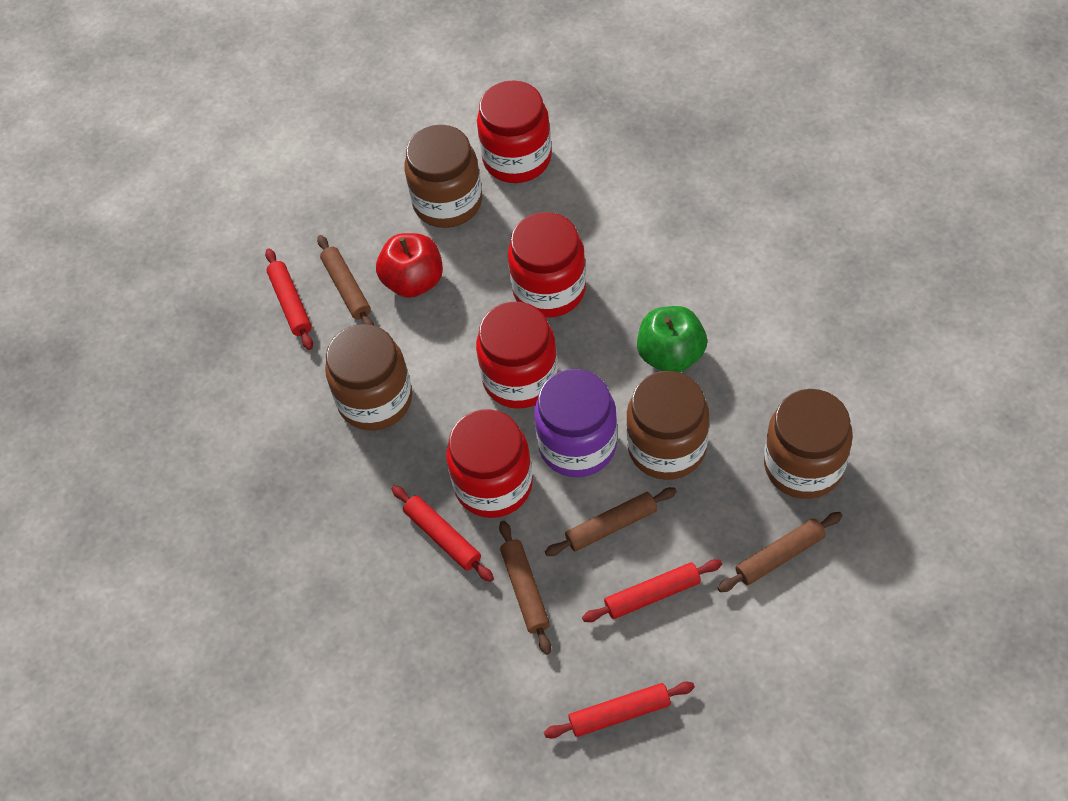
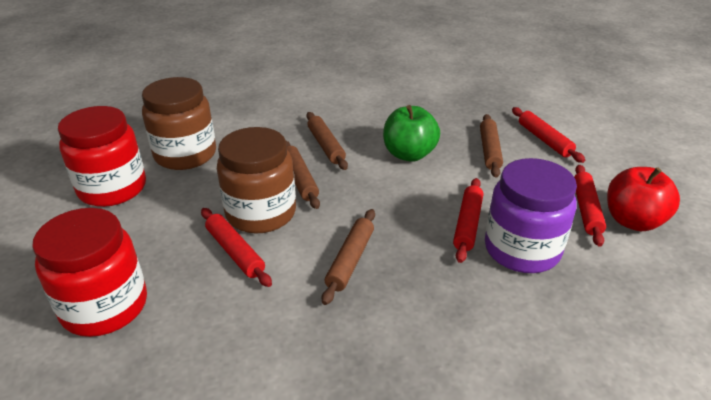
brown jar: [325,324,412,431] [404,125,482,228] [626,371,709,480] [764,389,853,499] = 4 -> [142,77,216,170] [217,127,296,234] = 2
red jar: [446,409,533,518] [476,302,558,409] [477,80,552,183] [508,212,586,318] = 4 -> [32,208,147,337] [58,106,146,207] = 2

